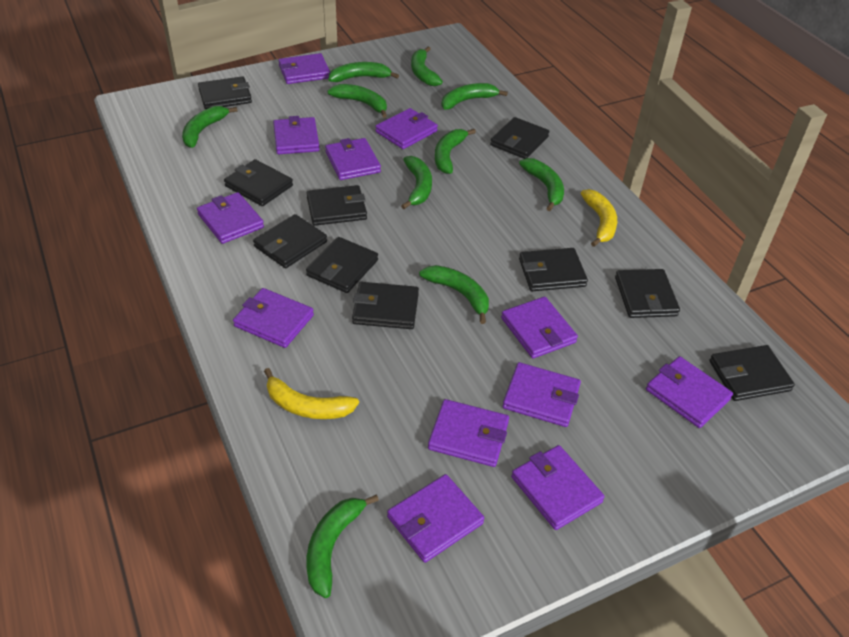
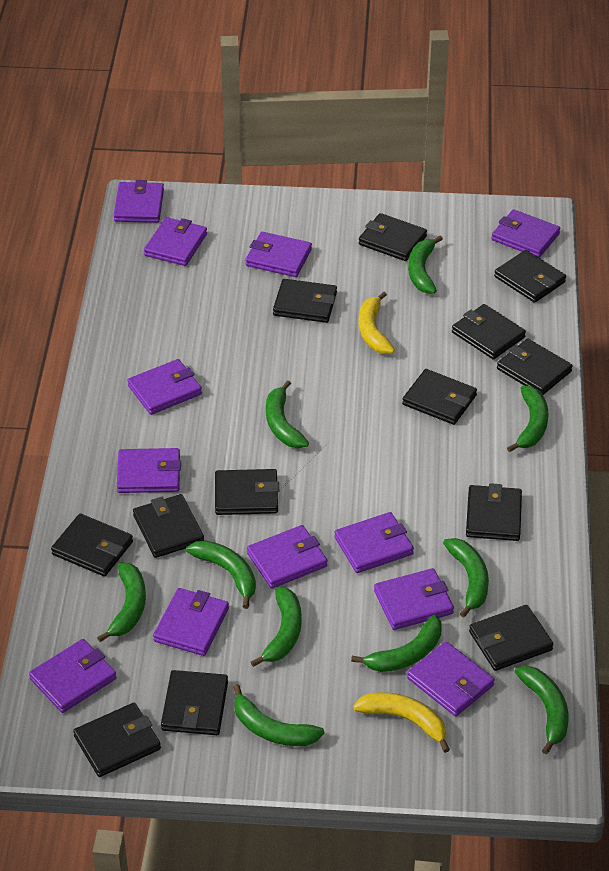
black wallet: [198,76,252,109] [224,159,293,206] [253,214,327,268] [306,237,378,293] [307,185,367,226] [352,282,419,329] [490,117,549,159] [519,248,588,291] [615,269,680,318] [709,345,795,401] = 10 -> [51,513,133,577] [73,703,161,777] [133,494,204,558] [161,670,228,735] [215,469,279,515] [273,279,337,323] [359,213,427,261] [402,369,477,425] [452,304,526,359] [466,483,522,541] [469,605,554,671] [494,250,566,303] [497,338,572,395] = 13

